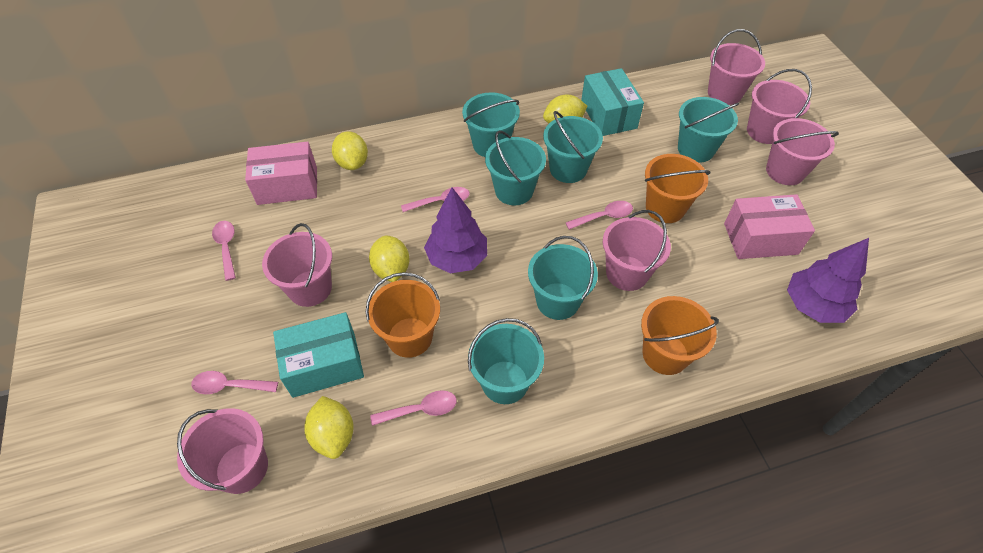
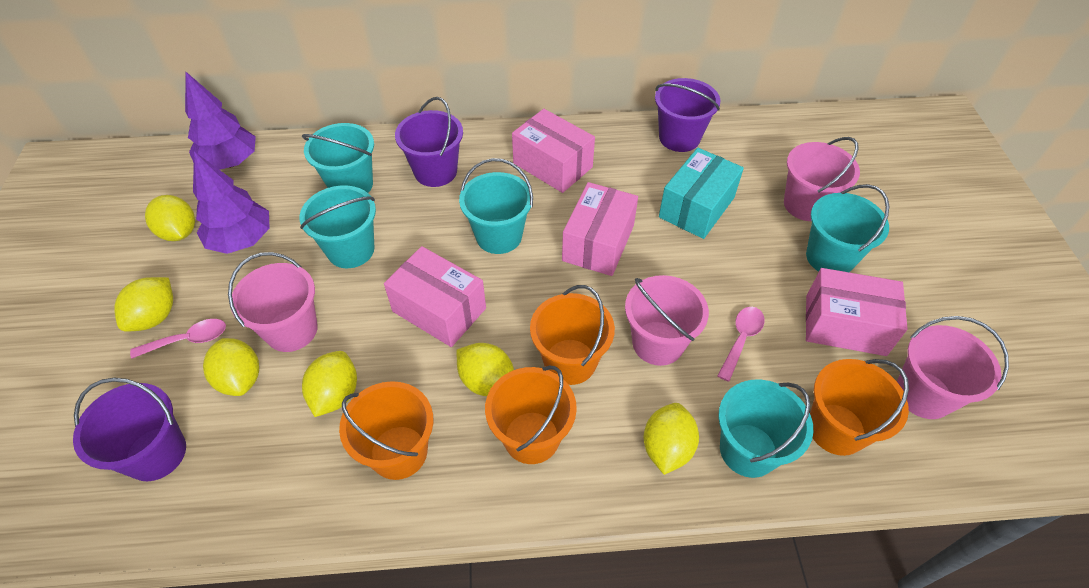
orange bucket: [366,272,440,358] [641,296,719,375] [645,154,711,223] = 3 -> [339,381,433,480] [485,366,577,464] [530,285,615,385] [810,359,909,456] = 4
pink box: [245,142,317,205] [724,194,815,259] = 2 -> [384,246,486,347] [512,109,595,193] [562,182,638,276] [806,268,908,356] = 4
pink bucket: [177,408,268,494] [262,223,332,307] [603,210,671,291] [708,29,765,105] [747,69,812,144] [766,118,839,185] = 6 -> [228,252,318,352] [625,275,709,366] [784,137,860,221] [897,316,1009,419] = 4
pink spoon: [191,371,278,394] [212,221,236,281] [370,390,457,426] [401,187,470,212] [566,201,633,230] = 5 -> [130,319,226,359] [717,307,765,382] = 2
purple bucket: none = 0 -> [73,378,186,481] [395,97,463,187] [655,78,720,152] = 3
turquoise box: [273,312,364,398] [581,68,644,136] = 2 -> [659,148,744,239] = 1
turquoise bucket: [462,92,520,157] [468,318,544,404] [485,130,546,205] [528,236,598,320] [543,111,603,183] [678,97,739,163] = 6 -> [300,185,376,268] [302,123,374,193] [459,158,533,254] [718,380,813,478] [806,184,889,272] = 5
yellow lemon: [304,396,354,459] [332,131,368,170] [369,236,410,282] [543,95,587,123] = 4 -> [114,277,173,332] [145,195,195,241] [203,338,259,396] [302,351,357,417] [456,343,514,396] [644,403,699,475] = 6

